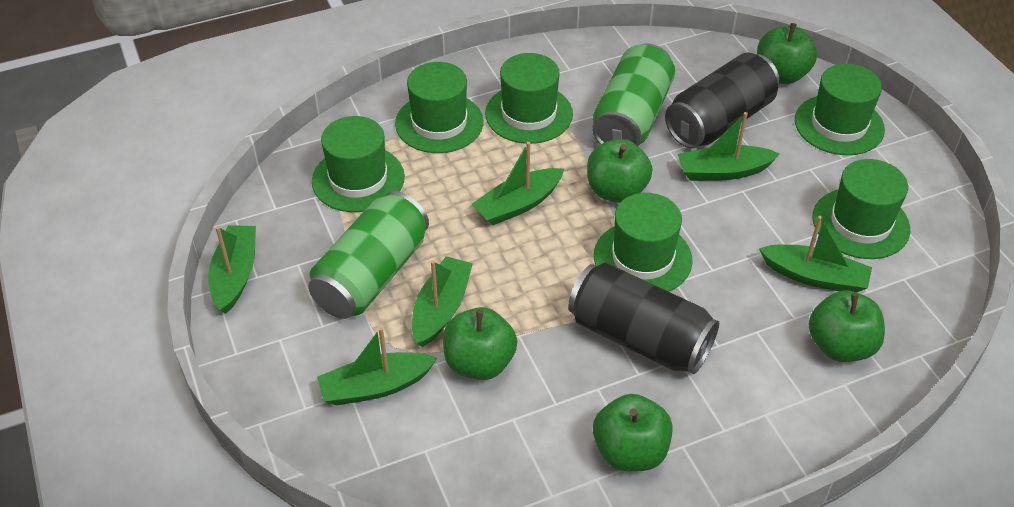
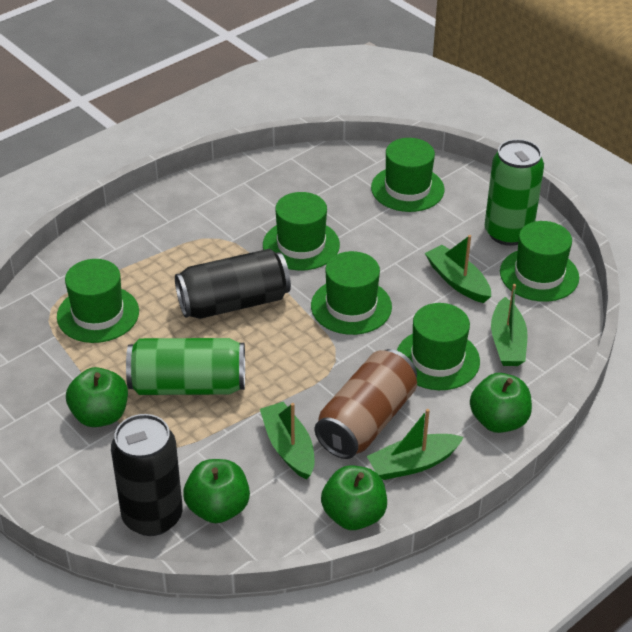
brown can: none = 0 -> [315,349,417,459] = 1
green apple: [443,307,517,380] [587,139,652,203] [593,394,673,471] [757,23,817,84] [809,290,885,362] = 5 -> [66,367,128,427] [183,459,250,523] [321,465,387,530] [470,373,532,433] = 4
green boat: [208,225,256,314] [317,327,437,405] [412,256,473,347] [472,142,564,225] [678,112,780,181] [759,216,872,292] = 6 -> [260,402,315,480] [367,409,464,480] [425,235,491,303] [491,284,528,366] = 4

